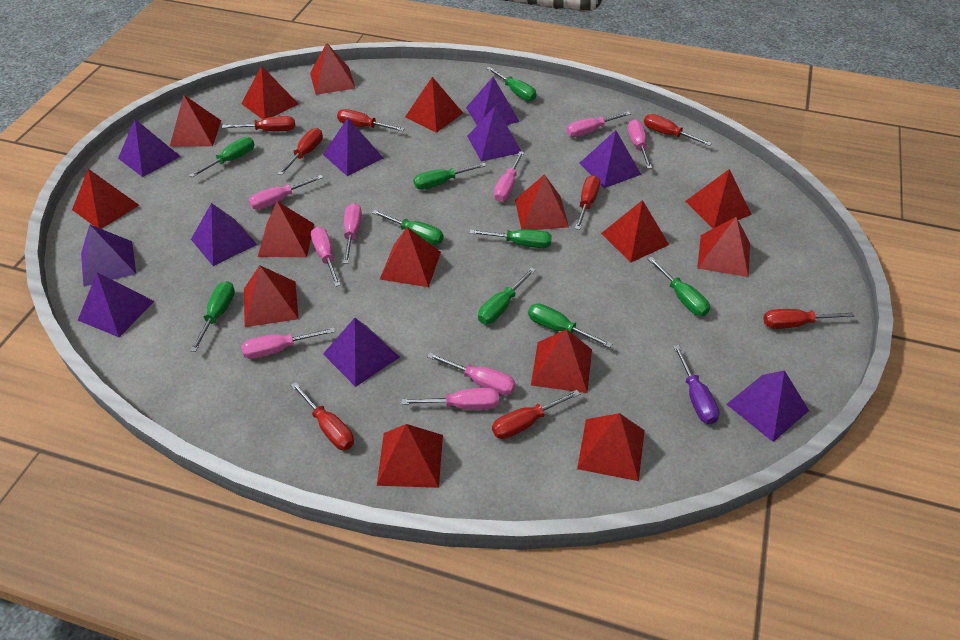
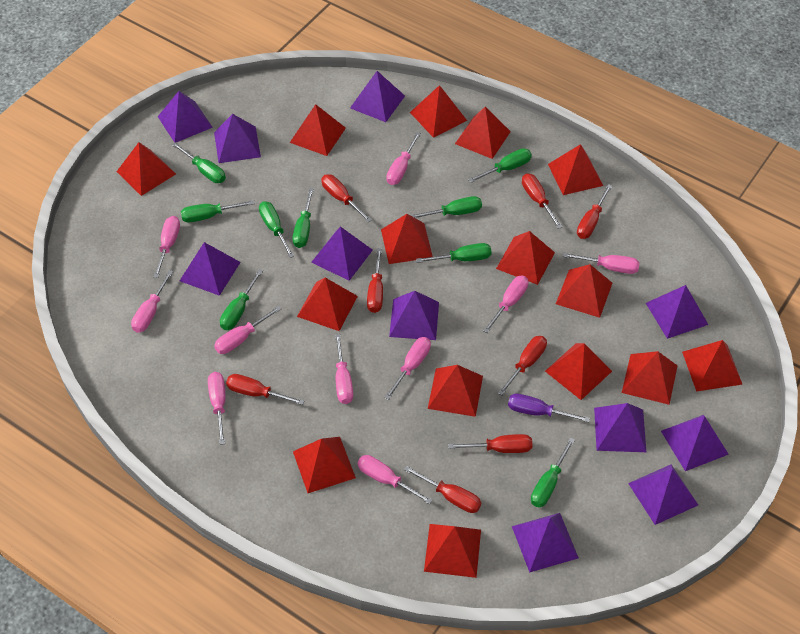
pink screwdriver: [241,327,335,359] [249,175,323,210] [311,227,341,287] [343,203,362,263] [401,388,499,410] [427,353,516,395] [494,151,524,202] [567,111,631,137] [628,119,652,169] = 9 -> [131,270,174,332] [153,216,180,278] [208,372,225,445] [214,306,282,354] [335,334,353,404] [358,455,433,504] [384,337,431,400] [386,132,421,185] [483,276,529,333] [563,253,640,274] = 10
purple pyramid: [78,272,154,337] [81,225,136,287] [118,119,181,177] [191,203,258,266] [323,118,383,176] [323,318,400,387] [466,77,520,125] [467,106,522,162] [580,130,641,188] [726,370,809,442] = 10 -> [158,91,213,142] [180,242,241,296] [214,114,261,163] [311,226,373,281] [350,71,405,122] [389,291,439,340] [512,513,579,573] [594,403,646,452] [628,465,698,525] [646,285,708,339] [661,415,729,471] = 11

